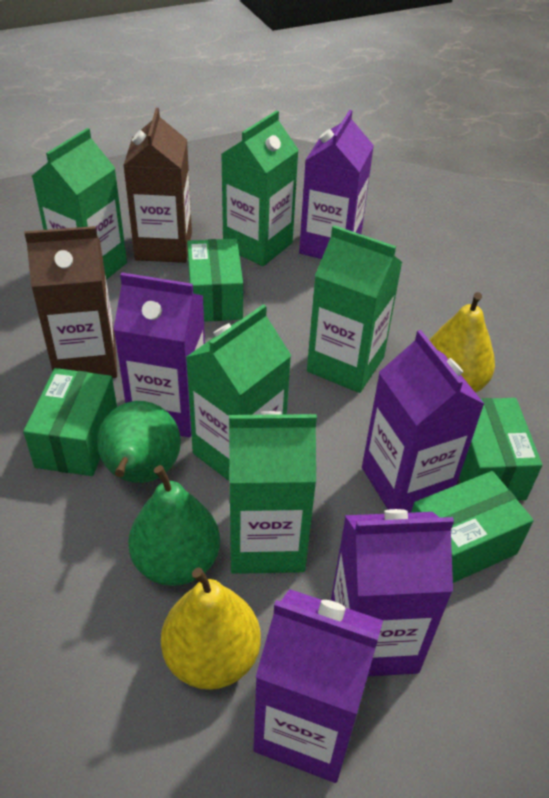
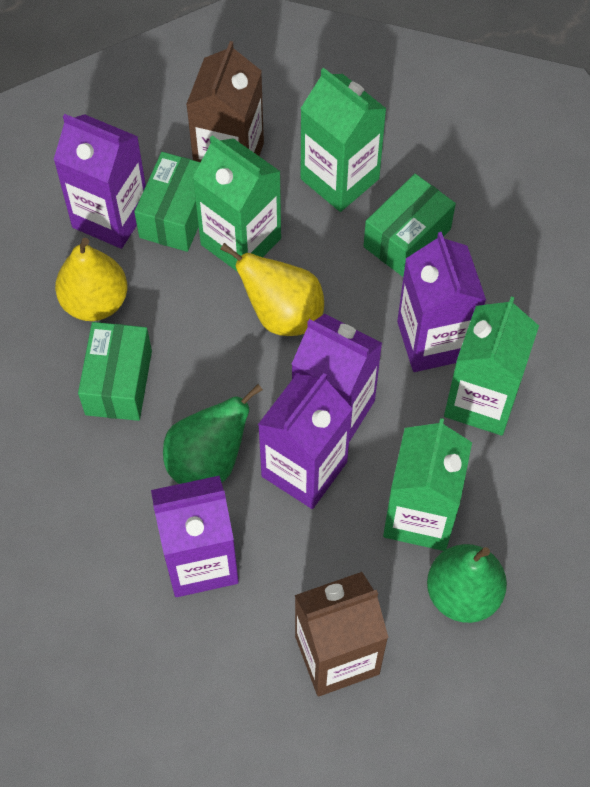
green box: [23,368,117,476] [187,239,243,322] [411,471,534,583] [459,398,542,500] = 4 -> [78,322,152,421] [134,152,201,252] [364,174,456,277] = 3
green carton: [32,128,127,280] [186,304,292,481] [222,110,298,266] [229,411,317,574] [307,225,402,393] = 5 -> [193,135,281,272] [300,68,387,212] [383,418,472,551] [444,296,539,436] = 4

